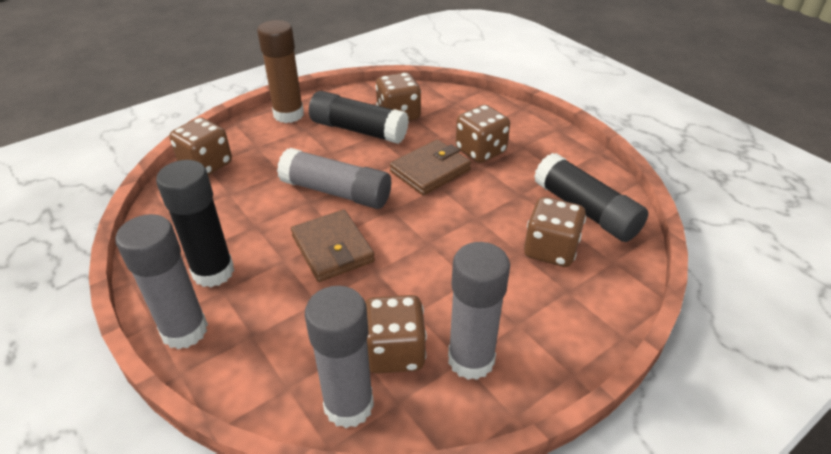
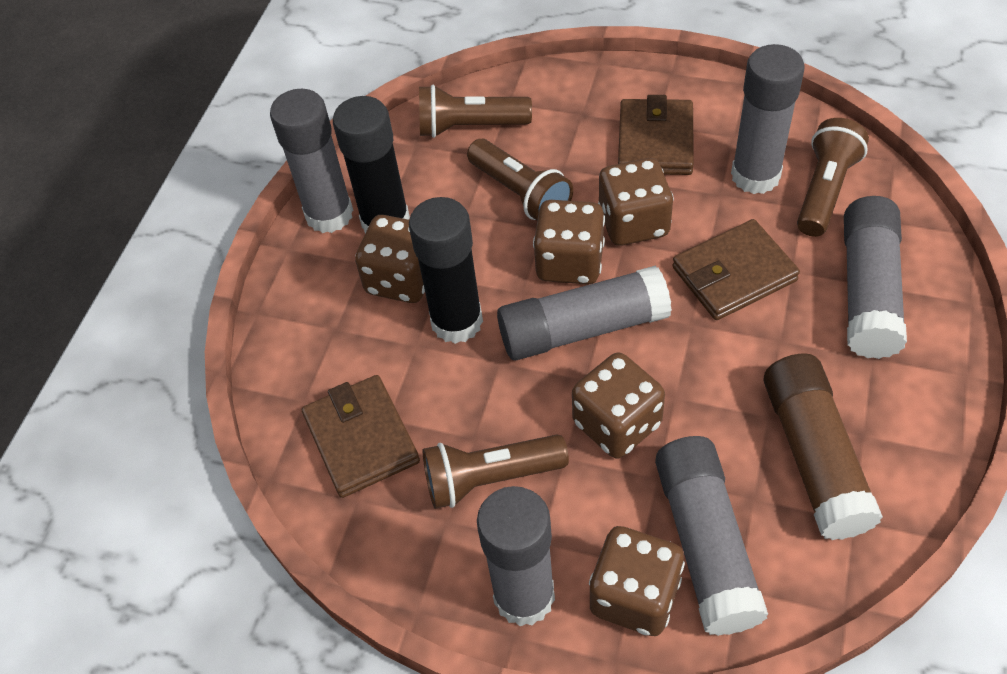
black glue stick: [156,160,234,287] [309,91,409,144] [534,153,648,242] = 3 -> [333,96,410,233] [409,197,483,344] = 2
brown flashlight: none = 0 -> [419,85,532,138] [423,435,569,509] [467,139,573,220] [797,118,869,237] = 4
brown wallet: [291,210,375,282] [390,140,471,196] = 2 -> [302,375,420,498] [618,95,694,175] [672,219,800,320] = 3
grey glue stick: [116,214,208,349] [277,148,391,209] [305,286,374,428] [448,242,510,380] = 4 -> [270,89,353,233] [477,486,555,627] [497,266,672,360] [655,436,768,636] [731,44,805,194] [844,196,907,359] = 6

